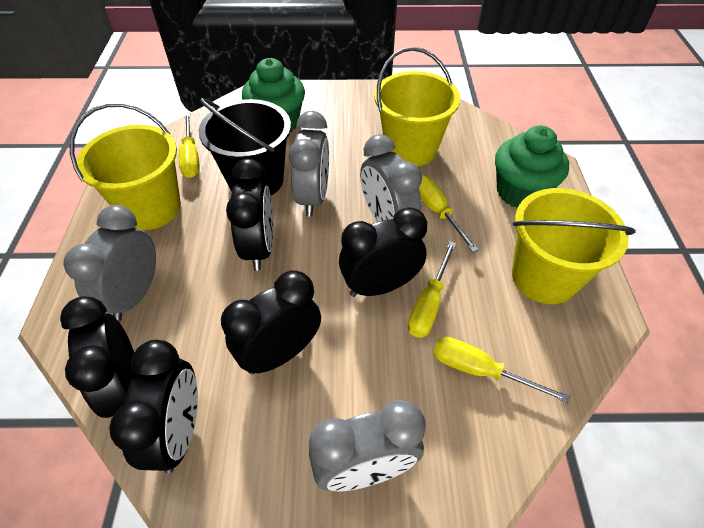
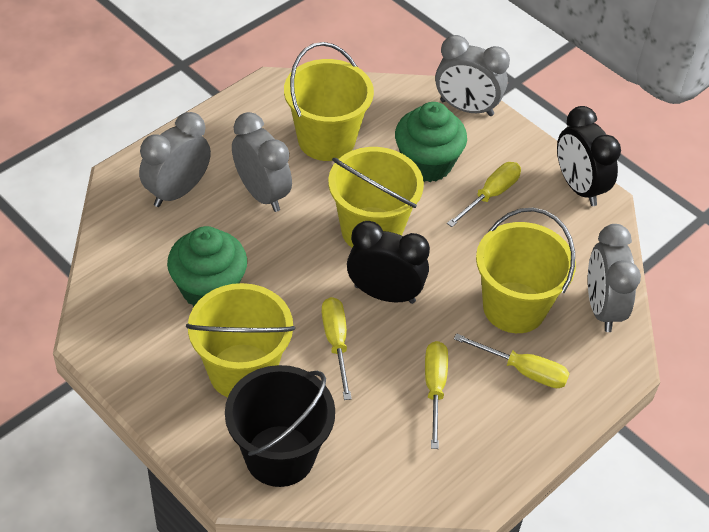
black clock: [60,296,135,418] [109,340,198,473] [221,270,321,375] [226,158,273,271] [339,207,427,297] = 5 -> [347,221,430,304] [557,106,621,206] = 2
yellow bucket: [70,103,181,230] [374,47,460,167] [512,188,636,304] = 3 -> [186,283,295,398] [284,42,374,161] [328,147,424,248] [476,208,576,333] = 4

